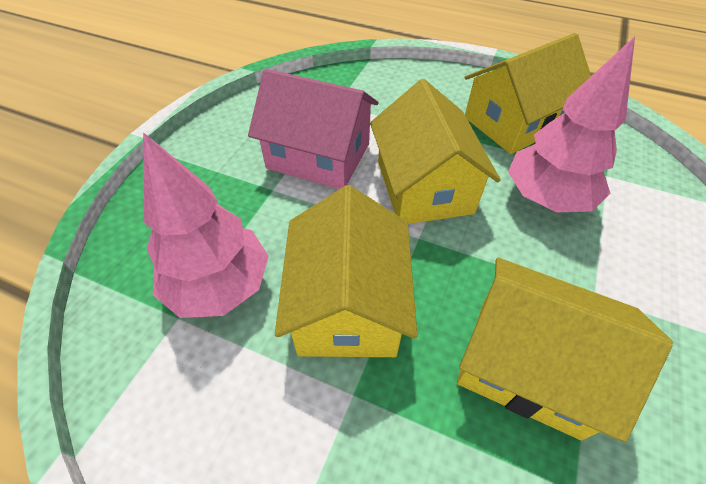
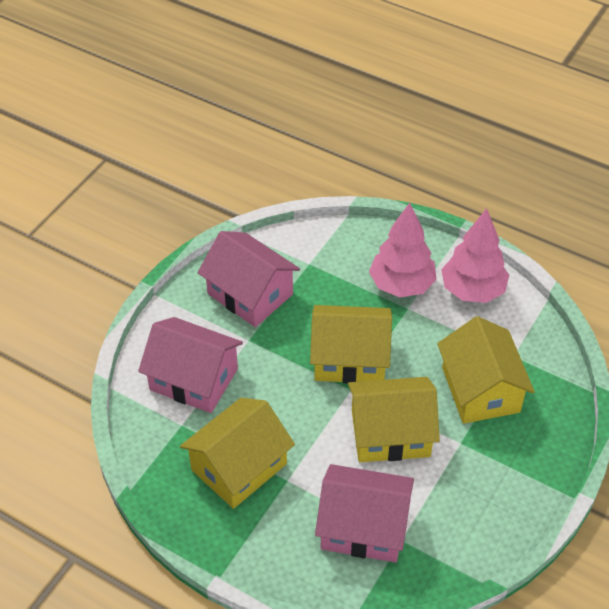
pink house: [248,69,378,189] = 1 -> [138,317,243,413] [197,231,300,327] [315,464,414,563] = 3

